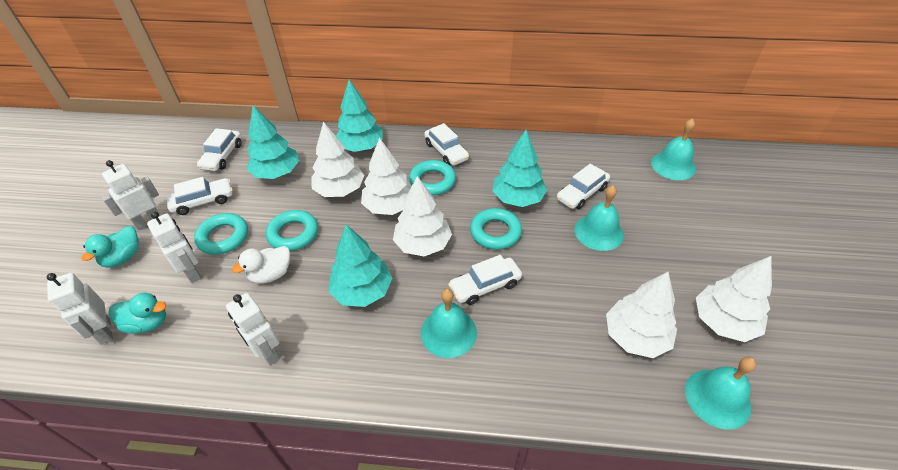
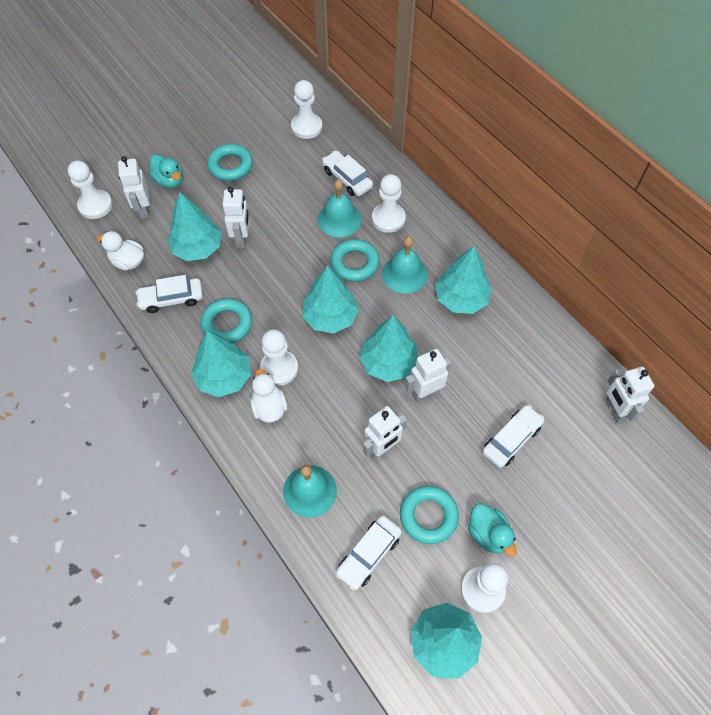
turquoise bell: [421,289,477,358] [575,185,624,251] [651,118,696,180] [685,357,756,429] = 4 -> [283,465,337,518] [318,180,362,237] [382,236,428,293] = 3
turquoise tree: [247,105,299,179] [329,225,392,307] [336,80,383,152] [492,130,547,207] = 4 -> [167,192,221,261] [191,331,251,397] [302,265,359,333] [359,315,418,382] [411,603,482,679] [435,246,492,314] = 6
white car: [166,177,233,215] [197,128,242,171] [424,123,469,166] [448,255,522,305] [557,164,610,209] = 5 -> [135,275,203,313] [322,151,373,196] [336,516,402,590] [482,405,544,468] = 4
white duck: [232,246,290,283] = 1 -> [97,231,144,271] [250,369,287,423] = 2
white pawn: none = 0 -> [68,161,113,219] [260,329,298,386] [291,80,322,139] [372,174,406,233] [461,563,508,613] = 5
white robot: [47,273,113,345] [102,160,161,230] [147,212,201,283] [226,293,280,365] = 4 -> [118,156,150,219] [223,187,250,248] [363,406,407,460] [404,349,451,402] [605,366,654,423] = 5
white tree: [311,122,364,197] [361,138,412,215] [393,176,452,256] [606,272,677,358] [696,256,772,342] = 5 -> none = 0

